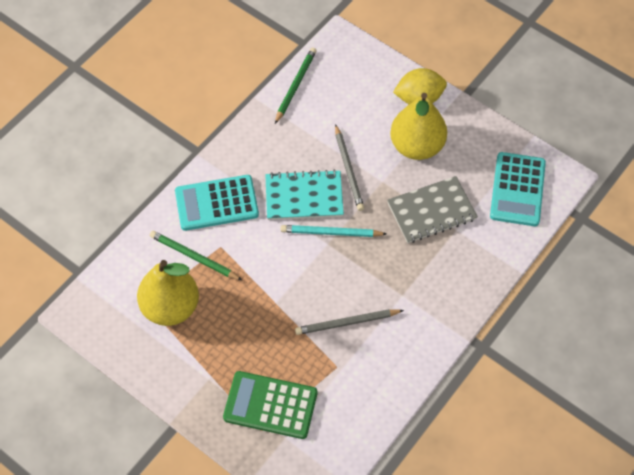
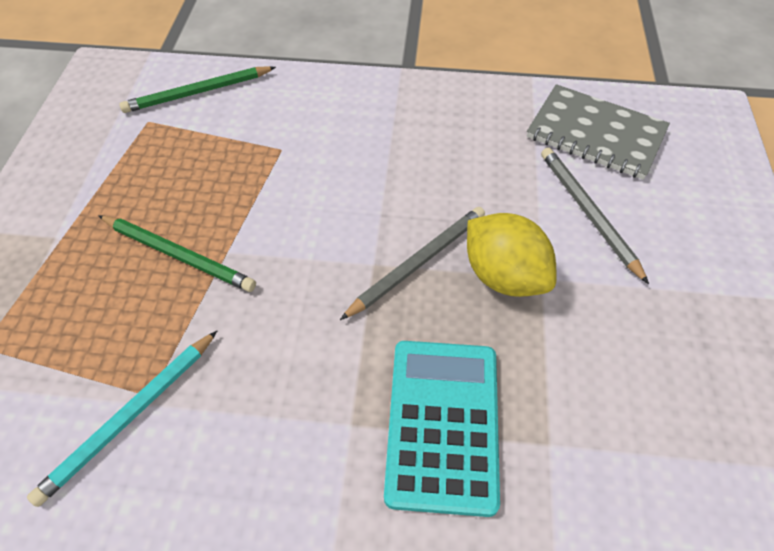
green calculator: [223,371,317,439] = 1 -> none = 0
turquoise calculator: [175,175,259,231] [490,152,546,226] = 2 -> [384,341,500,517] = 1
turquoise notebook: [265,170,344,220] = 1 -> none = 0
yellow pear: [137,260,199,326] [390,93,447,160] = 2 -> none = 0

